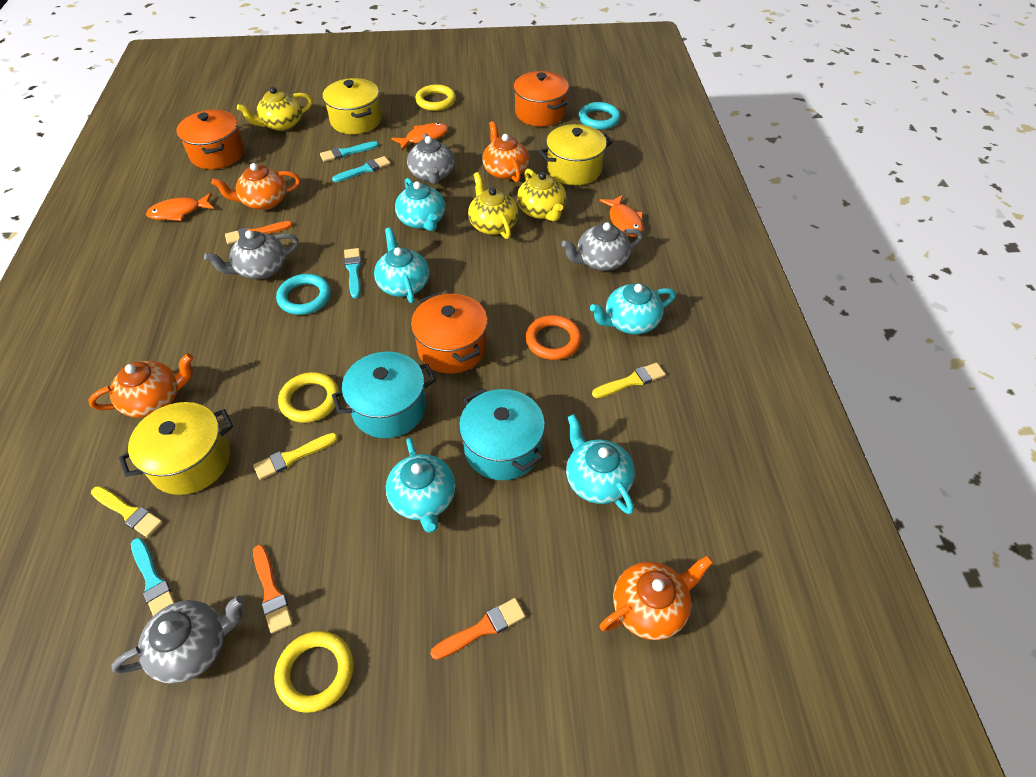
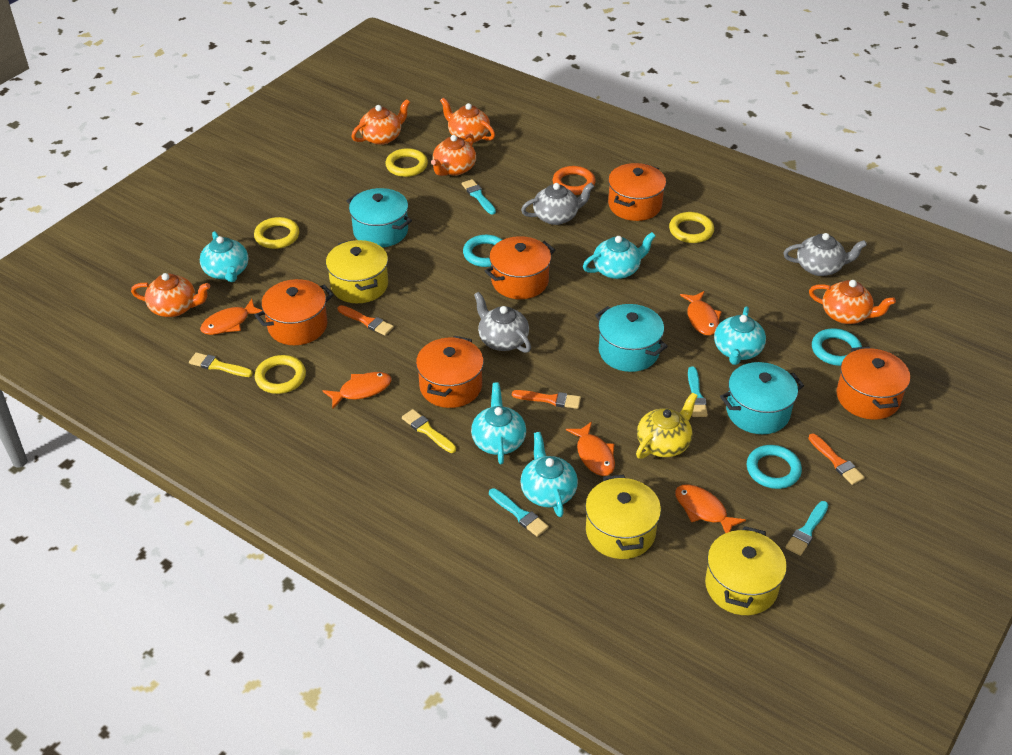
grey teapot: [111,596,244,684] [204,230,299,279] [407,133,454,185] [562,222,643,271] = 4 -> [474,292,531,353] [521,183,594,225] [783,233,867,276] = 3
orange fish: [146,193,214,221] [391,123,448,150] [600,195,643,237] = 3 -> [200,299,263,335] [322,372,391,409] [566,422,615,476] [675,484,746,533] [680,291,722,336] = 5
orange pot: [177,110,245,169] [411,292,488,374] [513,71,569,127] = 3 -> [254,279,334,345] [416,336,484,408] [485,236,555,299] [608,163,666,221] [837,346,910,420] = 5
orange teapot: [89,353,193,418] [212,163,300,210] [482,121,529,183] [600,555,713,640] = 4 -> [131,273,210,317] [352,99,410,145] [431,133,476,176] [440,98,495,143] [809,280,896,324] = 5
turquoise pot: [332,352,436,438] [459,388,545,480] = 2 -> [347,188,412,248] [595,304,668,372] [720,362,804,434] = 3
turquoise ring: [276,274,331,315] [579,102,620,130] = 2 -> [463,235,502,267] [747,445,802,489] [812,328,862,366] = 3
yellow brush: [91,486,163,538] [253,433,338,480] [592,363,666,398] = 3 -> [189,352,253,377] [402,409,456,453] = 2
yellow ring: [274,631,354,713] [278,372,339,423] [415,84,456,111] = 3 -> [254,217,299,249] [255,355,306,394] [386,148,428,177] [669,212,714,243] = 4
yellow teapot: [237,87,312,131] [468,172,519,239] [517,169,566,222] = 3 -> [636,392,698,459] = 1

